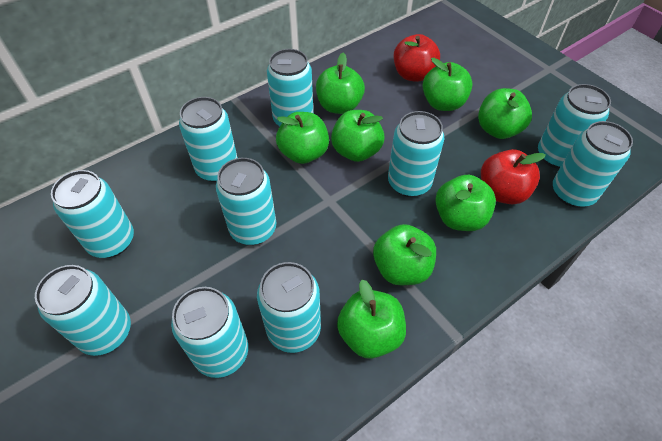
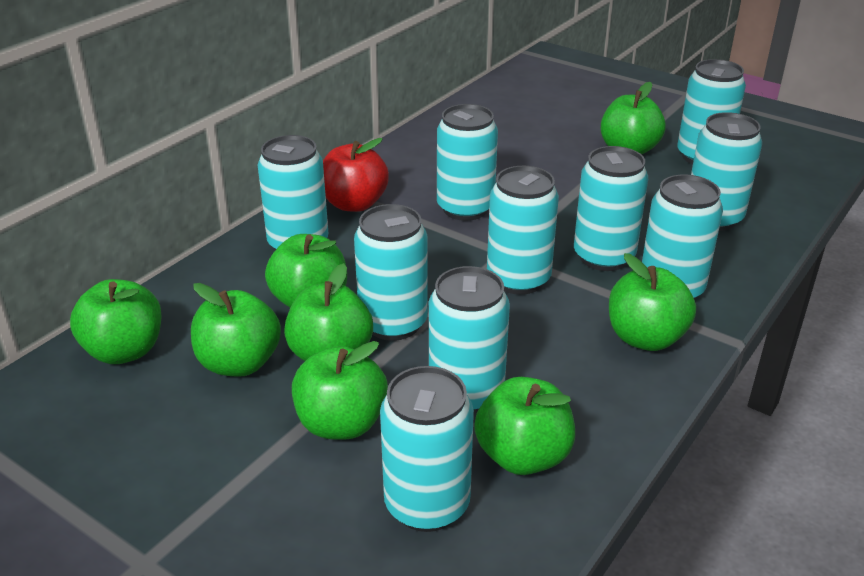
red apple: [394,34,440,82] [481,149,546,204] = 2 -> [323,138,389,212] = 1

